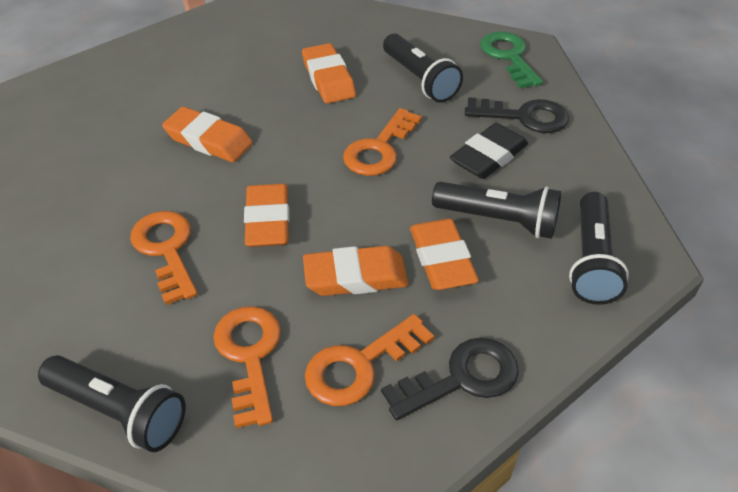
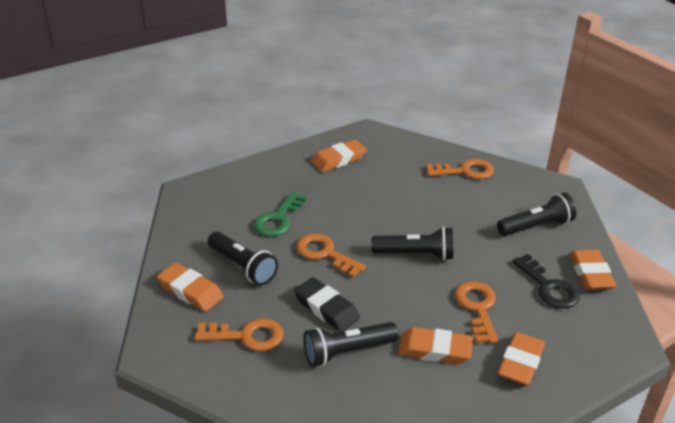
black key: [381,337,519,420] [465,97,569,133] = 2 -> [512,254,580,309] = 1

